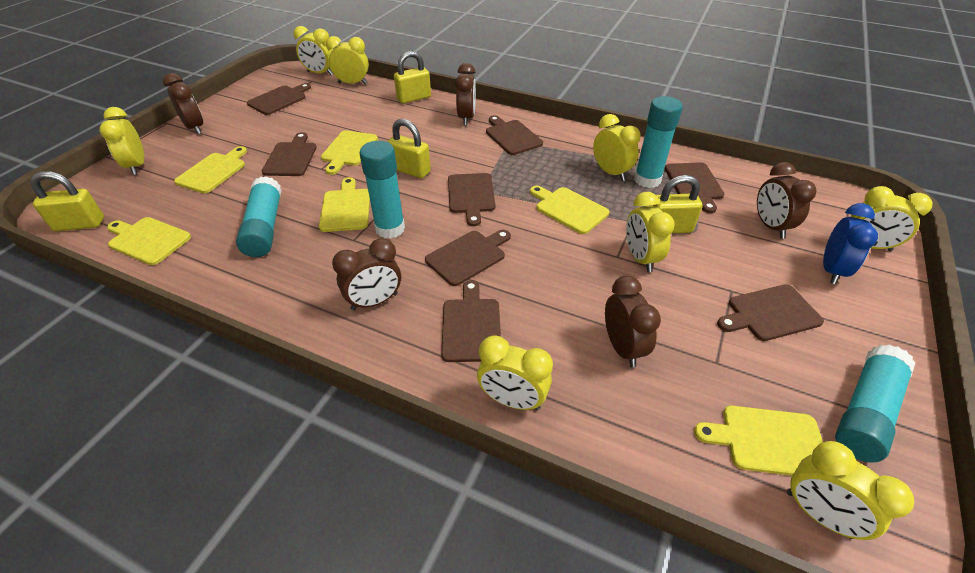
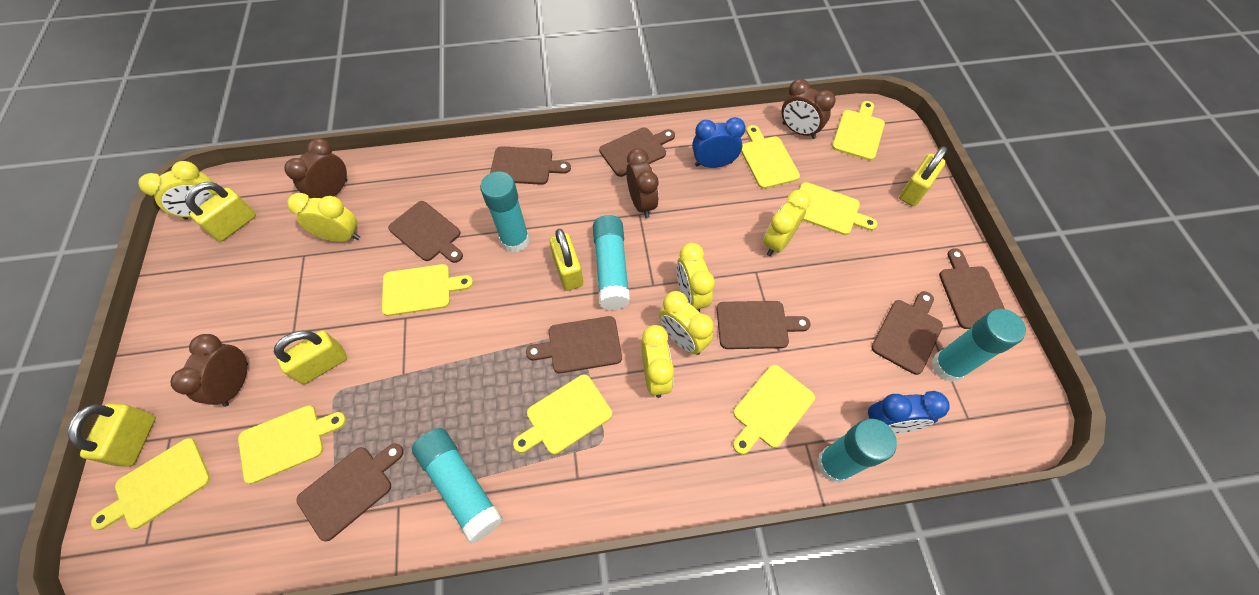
blue clock: [823,203,878,284] = 1 -> [692,117,746,168] [868,391,949,434] = 2
brown clock: [163,73,203,134] [332,238,401,310] [455,63,476,125] [605,276,661,367] [757,162,817,239] = 5 -> [170,334,248,407] [284,138,348,198] [626,148,659,218] [781,79,836,139] = 4
turquoise glue stick: [236,176,282,257] [360,141,405,239] [634,96,683,188] [835,345,915,463] = 4 -> [412,428,503,544] [480,171,530,253] [593,215,630,310] [817,418,897,483] [932,309,1026,382] = 5
yellow clock: [99,107,144,175] [294,26,333,75] [326,36,369,84] [477,335,553,410] [593,114,641,181] [626,192,675,272] [787,441,914,540] [851,186,933,251] = 8 -> [138,161,217,219] [287,193,360,242] [642,325,674,398] [659,291,714,355] [676,243,715,312] [763,190,811,256] = 6
yellow cutting board: [107,217,191,265] [174,146,247,193] [319,177,370,232] [321,130,378,175] [530,186,609,234] [694,406,823,476] = 6 -> [91,438,210,530] [238,405,346,484] [382,264,473,316] [513,375,612,454] [733,365,815,455] [741,125,800,189] [799,182,877,235] [832,101,885,161] = 8
yellow padlock: [30,171,104,231] [387,119,431,178] [394,51,431,104] [650,175,703,233] = 4 -> [68,403,156,467] [185,182,256,241] [274,330,347,384] [550,229,583,291] [899,146,947,206] = 5

